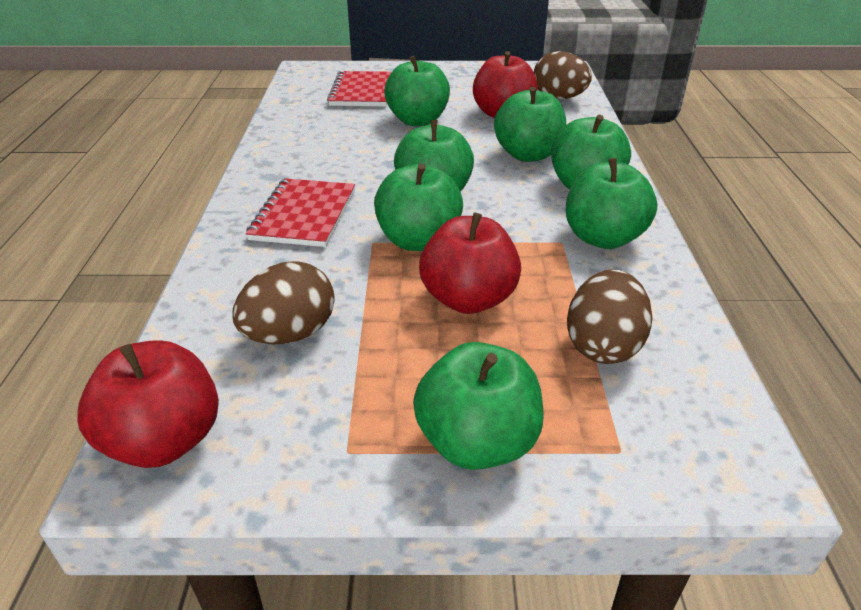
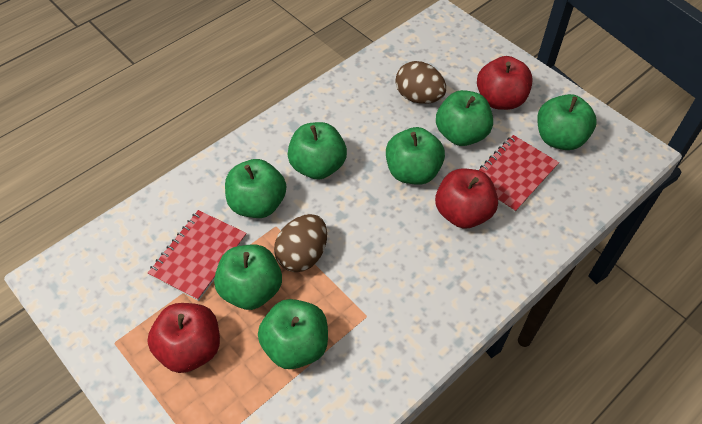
brown egg: [232,261,334,344] [534,51,592,99] [567,269,652,364] = 3 -> [274,214,327,272] [395,61,446,104] = 2

